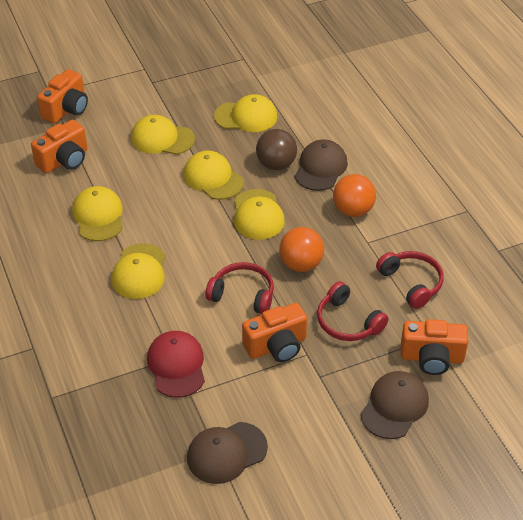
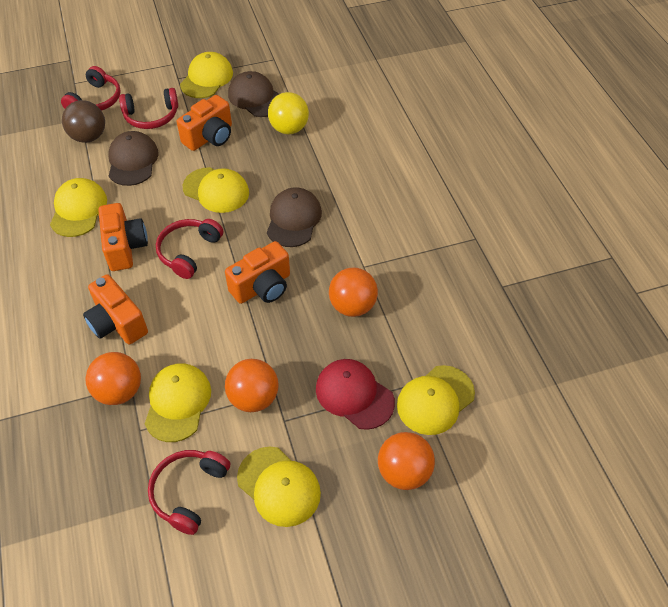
orange ball: [279,227,324,272] [333,174,376,217] = 2 -> [86,352,141,405] [225,359,279,412] [329,268,378,317] [378,432,435,490] = 4
red headphones: [205,262,274,314] [317,281,388,341] [376,251,444,309] = 3 -> [61,66,121,111] [119,88,178,129] [148,450,230,535] [156,219,223,279] = 4
yellow ball: none = 0 -> [268,92,309,134] = 1

